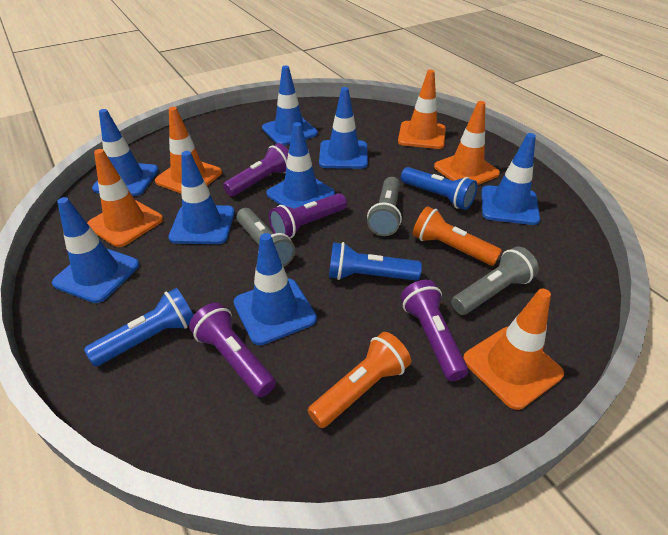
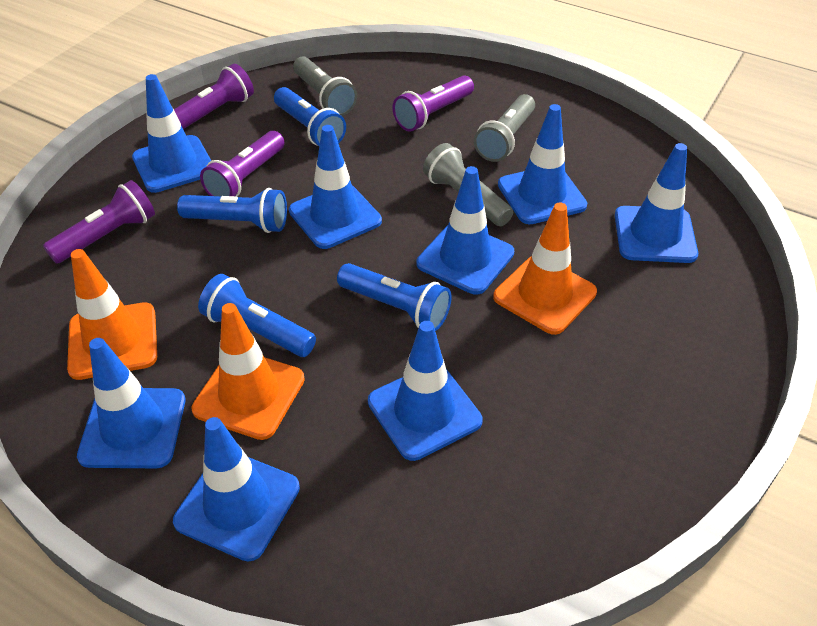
blue flashlight: [84,288,194,366] [329,242,422,281] [401,167,477,210] = 3 -> [177,188,287,233] [198,274,316,357] [274,87,346,146] [337,263,451,331] = 4
orange flashlight: [307,332,411,428] [413,206,502,266] = 2 -> none = 0
orange traffic cone: [87,149,163,247] [155,107,222,194] [398,70,446,149] [434,101,500,185] [463,289,564,410] = 5 -> [67,249,157,380] [192,303,305,440] [493,203,597,335] = 3

